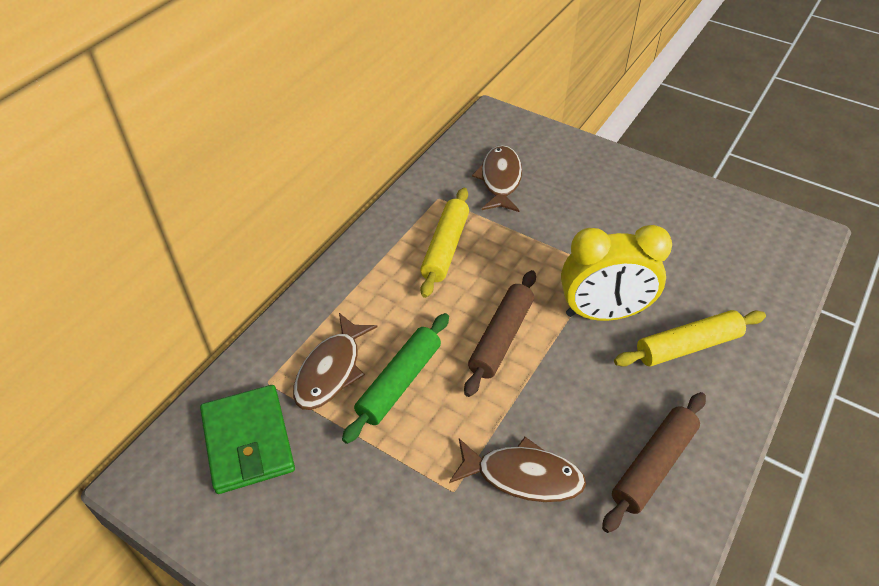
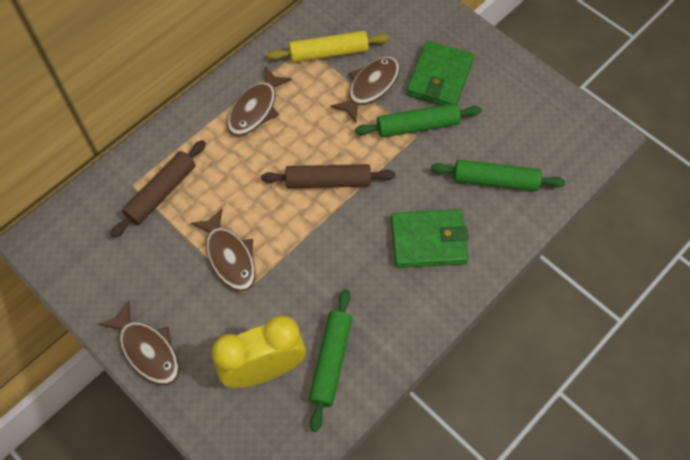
brown fish: [293,313,378,410] [449,437,586,502] [472,145,522,212] = 3 -> [99,300,180,385] [191,208,256,292] [227,66,292,136] [330,57,400,123] = 4
green rolling pin: [342,313,449,444] = 1 -> [309,289,352,432] [355,103,482,138] [431,160,565,191] = 3
green wallet: [200,385,295,494] = 1 -> [391,209,469,268] [406,41,474,105] = 2
yellow rolling pin: [420,188,469,298] [614,310,766,367] = 2 -> [268,31,389,63] = 1

